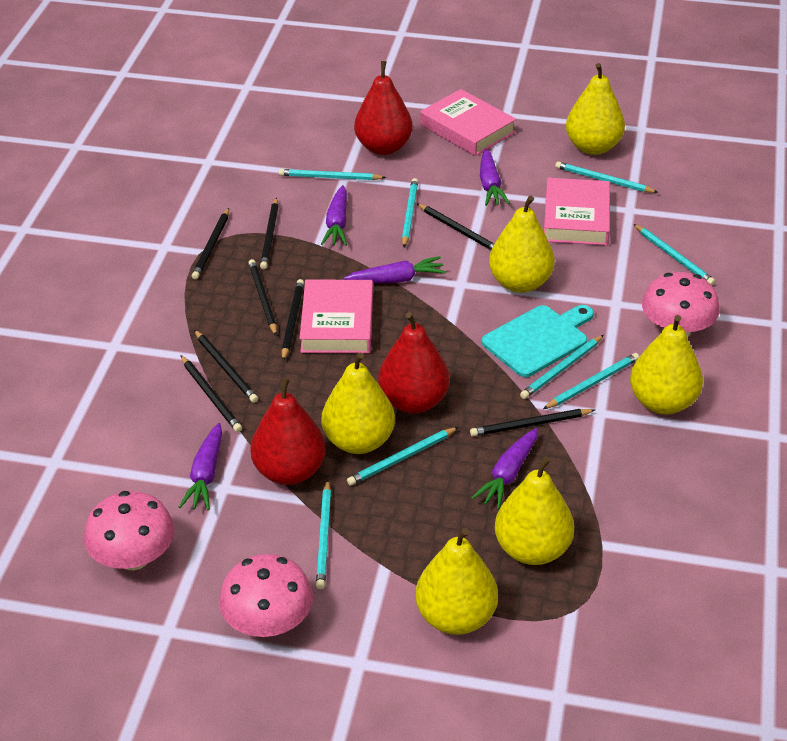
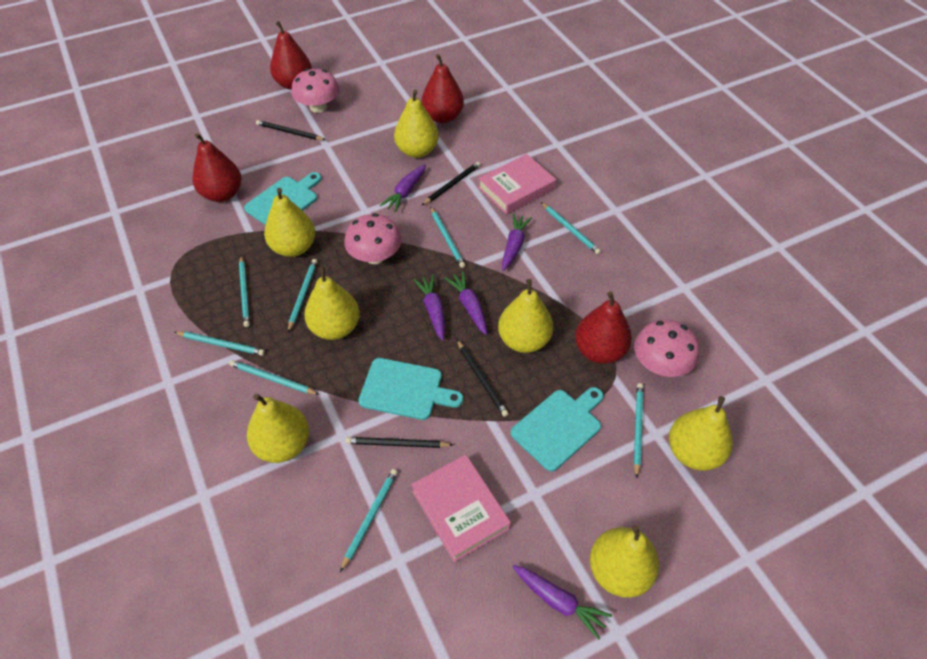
black pencil: [181,355,242,432] [192,208,229,279] [194,330,258,403] [249,259,277,335] [260,198,278,269] [282,279,304,361] [416,203,494,250] [470,409,595,436] = 8 -> [256,120,326,140] [345,437,453,448] [422,162,480,205] [457,340,509,417] = 4
pink book: [299,279,373,353] [420,89,516,156] [544,178,610,245] = 3 -> [411,455,511,562] [478,154,556,214] = 2
red pear: [250,377,326,485] [354,61,413,155] [378,312,450,413] = 3 -> [193,133,241,202] [270,21,312,90] [421,54,464,123] [575,291,632,364] = 4
turquoise cutting board: [482,305,594,377] = 1 -> [244,172,321,225] [359,358,463,420] [511,387,603,472] = 3
yellow pear: [322,353,395,454] [416,528,498,635] [489,196,555,293] [495,456,574,565] [566,63,625,155] [630,315,703,414] = 6 -> [247,394,309,463] [264,188,315,257] [304,266,360,340] [394,90,439,158] [498,279,553,353] [590,525,659,598] [669,396,733,471] = 7

